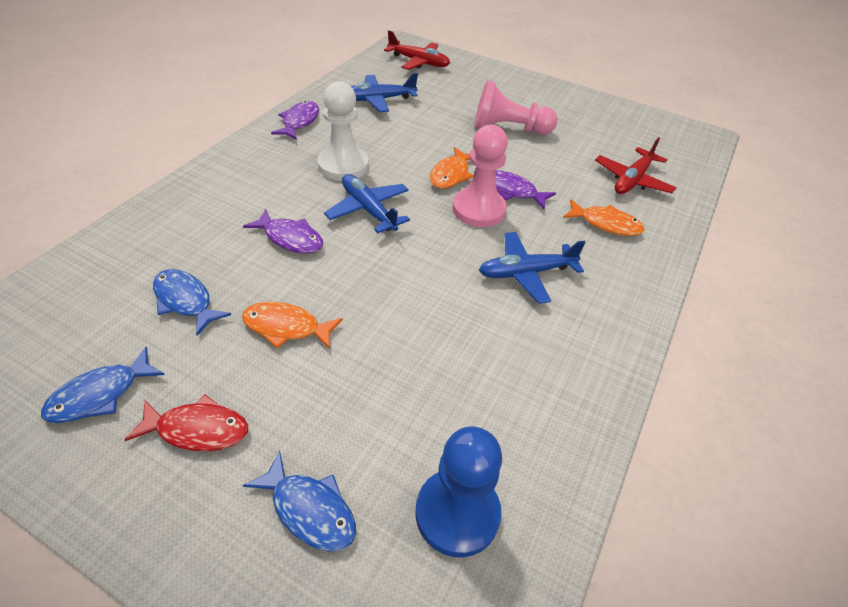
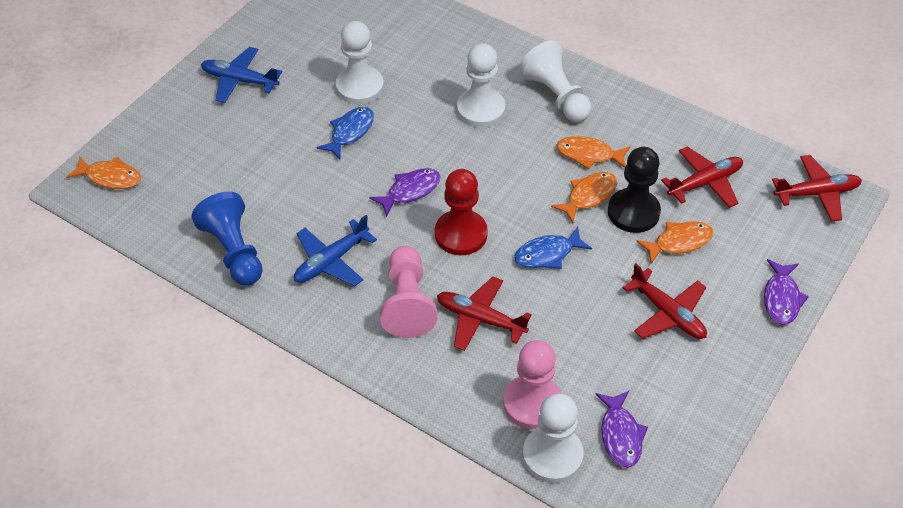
black pawn: none = 0 -> [608,147,661,233] = 1
blue fish: [41,347,165,423] [153,269,231,336] [243,451,356,552] = 3 -> [316,107,374,159] [514,227,592,269] = 2
blue plane: [324,174,410,233] [351,73,418,112] [479,232,586,304] = 3 -> [201,47,282,103] [294,215,377,286] = 2
orange fish: [242,302,343,349] [430,147,473,189] [563,199,645,236] = 3 -> [66,156,141,189] [551,172,617,223] [556,136,630,169] [636,221,713,264] = 4
red fish: [124,394,248,451] = 1 -> none = 0
red pawn: none = 0 -> [435,169,488,255] = 1
red plane: [384,30,450,70] [595,137,676,194] = 2 -> [437,277,532,351] [623,263,707,339] [661,146,743,208] [772,155,862,222] = 4
white pawn: [317,81,368,181] = 1 -> [336,21,384,104] [457,43,505,127] [519,40,591,122] [523,393,584,483] = 4

